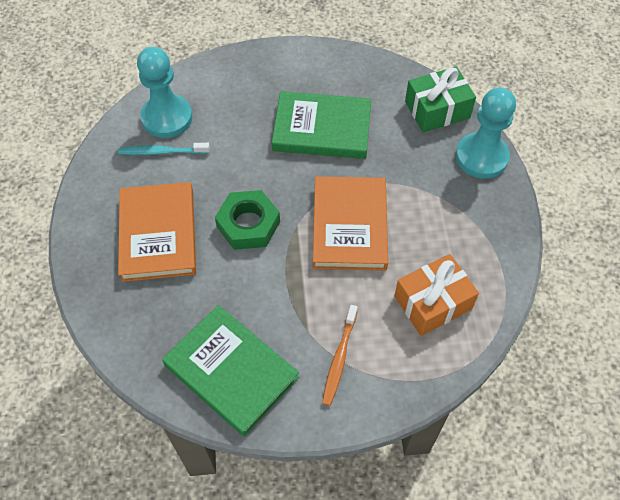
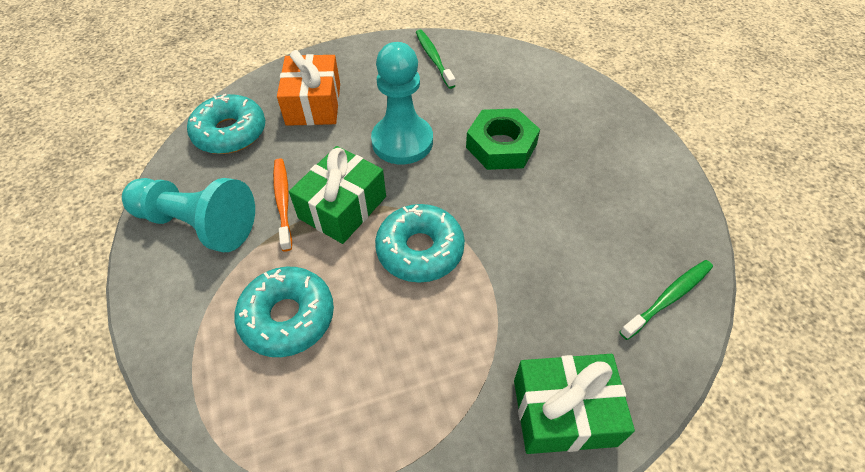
green book: [162,305,299,437] [272,91,371,159] = 2 -> none = 0
green gift: [405,66,476,132] = 1 -> [289,146,386,244] [514,354,635,454] = 2
green toothbrush: none = 0 -> [416,30,455,89] [619,260,713,340] = 2
orange book: [118,182,196,282] [313,176,388,271] = 2 -> none = 0
turquoise donut: none = 0 -> [187,94,265,154] [234,267,334,357] [375,204,465,283] = 3
turquoise toothbrush: [118,143,210,155] = 1 -> none = 0

